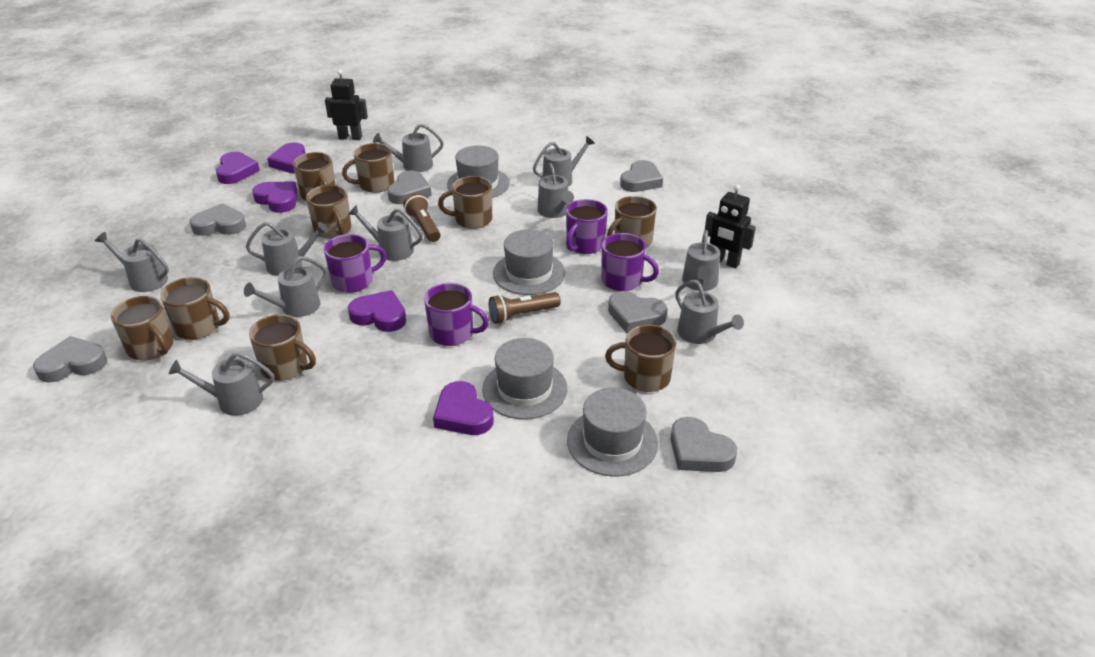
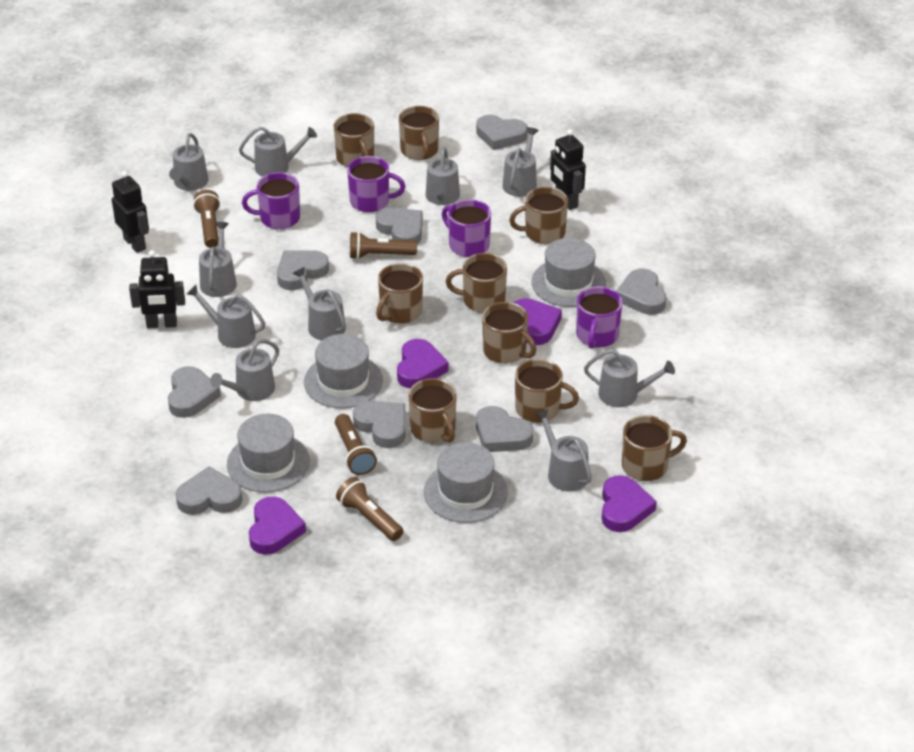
black robot: [325,70,368,140] [705,185,756,268] = 2 -> [112,171,149,253] [129,250,185,328] [550,129,586,210] = 3
brown flashlight: [403,193,441,242] [489,292,561,324] = 2 -> [193,190,220,248] [335,414,377,475] [336,477,403,541] [350,231,417,259] = 4
grey heart: [33,336,107,383] [190,203,246,236] [387,170,432,204] [608,291,668,333] [620,160,663,192] [671,417,737,472] = 6 -> [168,366,221,418] [176,466,243,515] [277,251,329,290] [353,401,406,448] [376,207,423,244] [476,115,528,150] [476,406,533,452] [616,269,666,315] = 8
purple heart: [216,152,260,184] [252,181,297,213] [267,142,306,173] [348,290,406,332] [433,381,494,435] = 5 -> [249,496,306,555] [397,339,449,388] [514,298,562,345] [601,475,657,532] = 4

